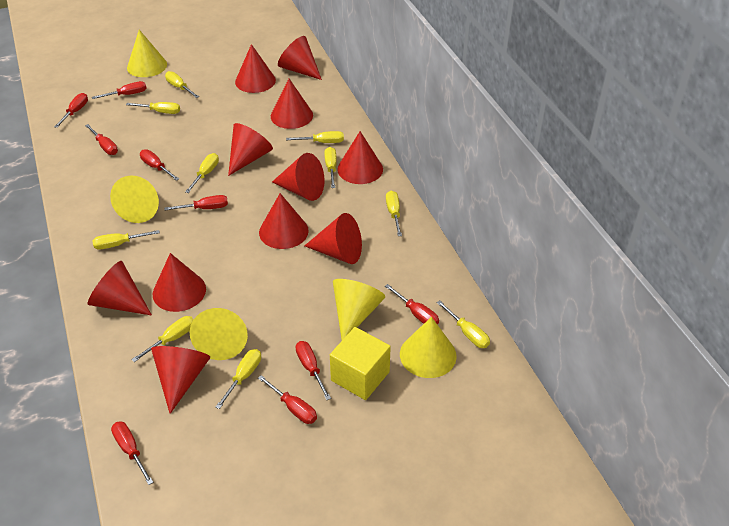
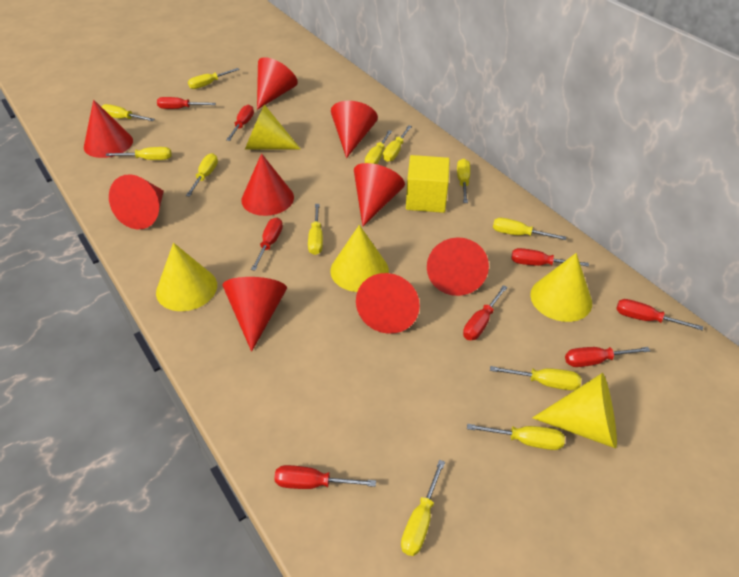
red cone: [88,261,152,315] [151,346,210,414] [153,253,206,312] [228,123,273,176] [235,44,276,93] [259,193,309,249] [271,79,313,129] [272,153,325,201] [278,36,322,80] [305,213,362,264] [337,131,383,184] = 11 -> [84,100,133,158] [109,174,164,229] [223,277,287,352] [241,153,294,216] [257,57,298,110] [331,101,378,158] [354,163,405,226] [356,273,420,334] [427,237,489,296] = 9
red screwdriver: [54,93,88,128] [85,124,118,155] [92,81,147,99] [111,421,154,485] [140,149,179,181] [164,195,228,210] [258,375,317,424] [296,341,331,400] [385,284,439,325] = 9 -> [157,97,216,109] [226,105,254,141] [251,218,283,271] [274,465,376,489] [463,285,508,340] [511,248,589,267] [565,347,650,367] [616,299,703,331] = 8
yellow screwdriver: [92,230,160,249] [126,102,180,114] [131,316,194,362] [165,71,199,98] [185,153,219,193] [216,349,261,409] [286,131,344,143] [325,147,337,188] [386,191,402,236] [437,301,490,348] = 10 -> [101,104,155,121] [106,147,172,160] [186,153,218,197] [188,68,240,89] [308,204,323,255] [365,130,392,164] [383,125,412,162] [401,460,445,556] [457,159,470,203] [467,424,565,450] [490,366,581,390] [493,218,566,240] = 12

